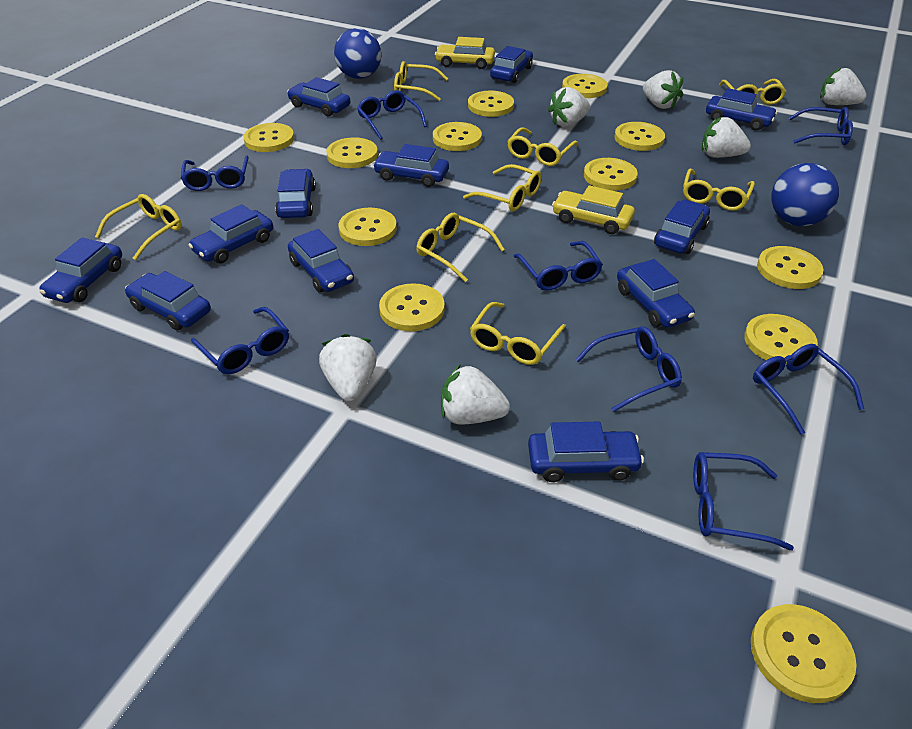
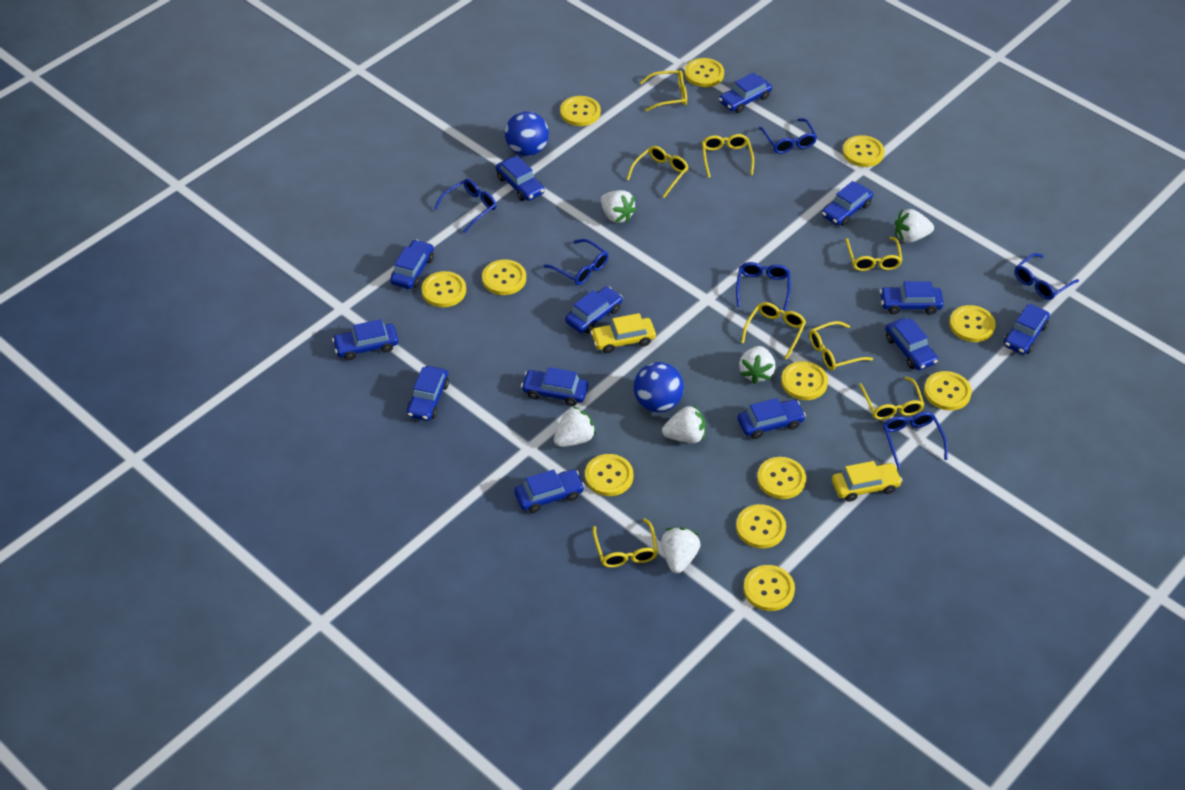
blue car: [39,238,122,303] [125,271,211,330] [188,204,273,264] [275,169,316,218] [287,77,350,116] [288,229,354,292] [373,144,449,187] [490,46,533,83] [528,421,644,482] [617,259,695,328] [654,200,710,254] [706,88,778,130] = 12 -> [332,319,398,360] [390,239,434,289] [407,366,449,421] [495,156,545,201] [514,469,585,513] [521,367,588,406] [565,287,623,333] [719,72,772,113] [738,398,806,439] [822,181,873,226] [880,281,944,315] [885,318,938,370] [1003,304,1050,355] = 13
blue glasses: [181,156,249,191] [191,307,289,374] [357,90,427,140] [514,241,603,291] [576,326,682,412] [693,452,794,551] [753,344,864,435] [789,107,853,145] = 8 -> [434,179,497,233] [543,239,608,285] [736,262,791,311] [759,118,817,154] [883,412,948,469] [1015,253,1079,300] = 6

